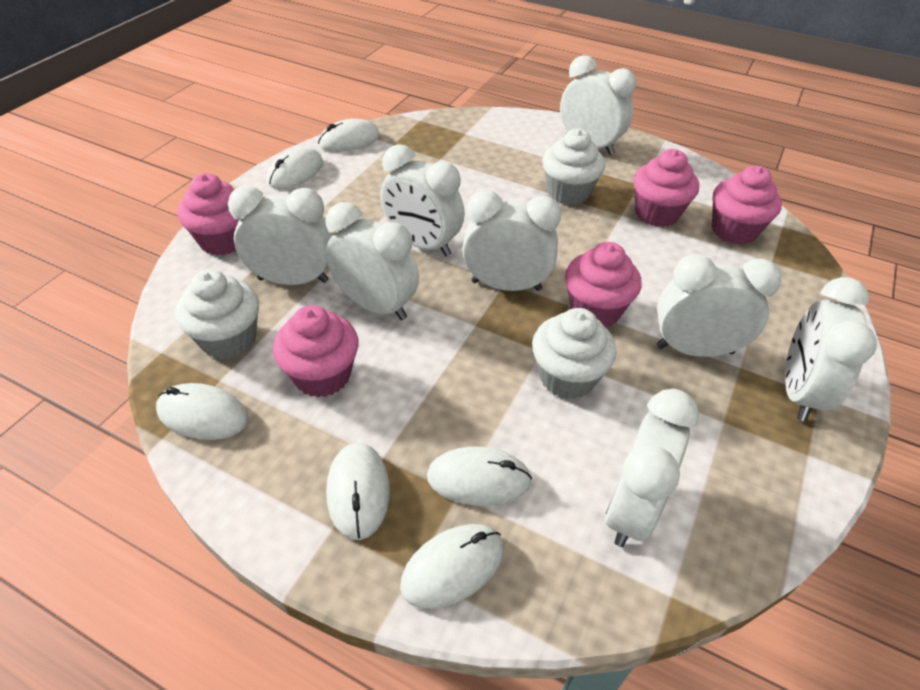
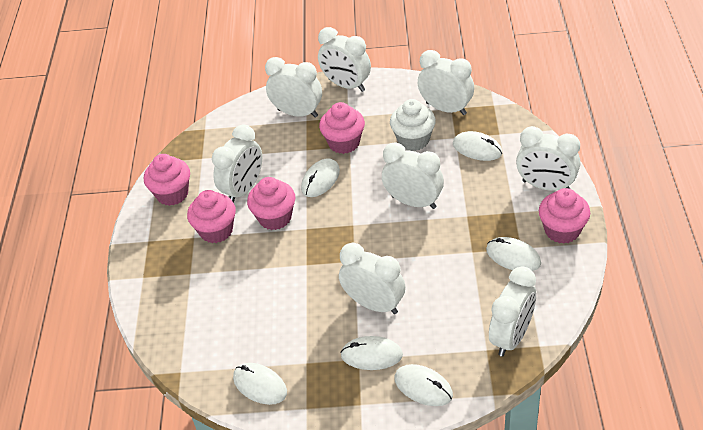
white cupcake: [175,269,259,360] [532,308,617,399] [542,129,605,205] = 3 -> [390,99,436,151] = 1

